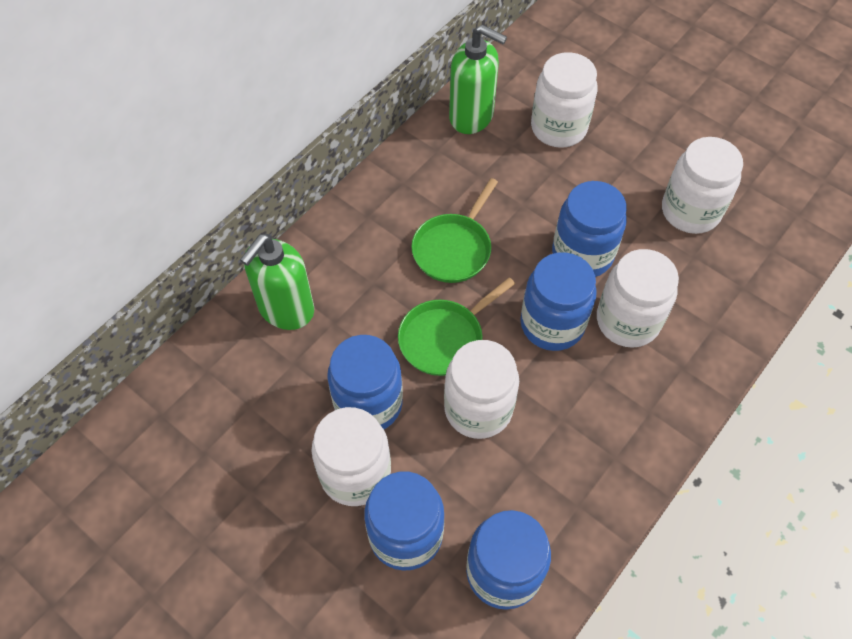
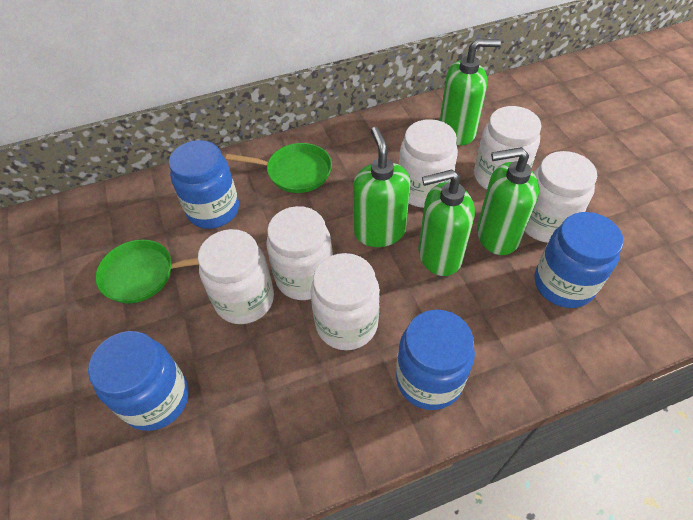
blue jar: [327,335,403,429] [364,472,445,571] [466,510,551,610] [520,252,597,351] [552,181,627,277] = 5 -> [88,331,189,431] [169,140,239,229] [396,309,475,410] [535,212,623,308] = 4
green soap dispenser: [240,234,314,330] [449,25,507,134] = 2 -> [353,127,411,247] [419,169,475,276] [440,39,501,145] [477,147,539,255] = 4
white jar: [312,407,391,506] [444,340,519,439] [531,52,597,148] [597,249,679,348] [662,137,743,234] = 5 -> [198,229,274,324] [266,206,333,300] [310,253,380,350] [399,119,458,208] [474,106,541,190] [525,151,597,243] = 6

